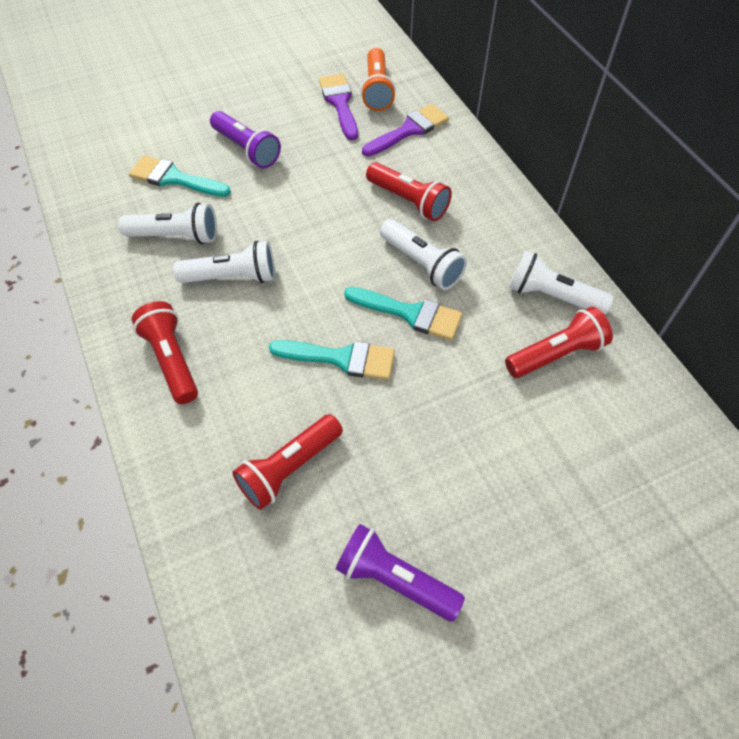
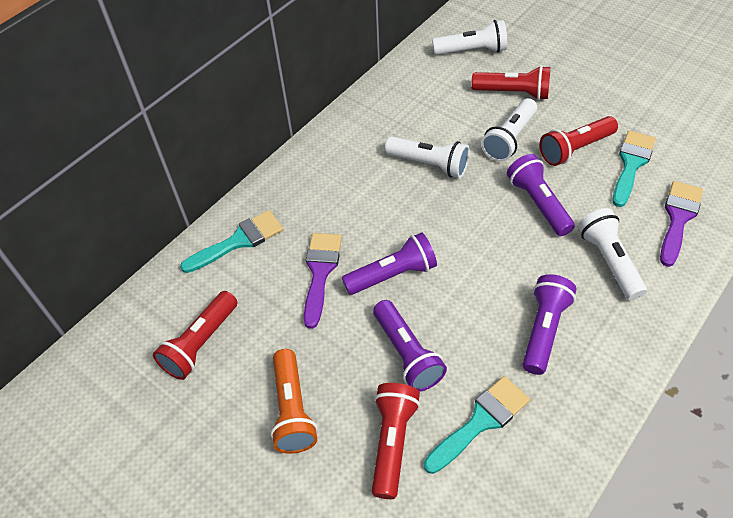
purple flashlight: [210,111,281,168] [336,524,465,622] = 2 -> [342,232,437,295] [373,300,447,392] [507,154,575,236] [523,274,576,375] = 4

